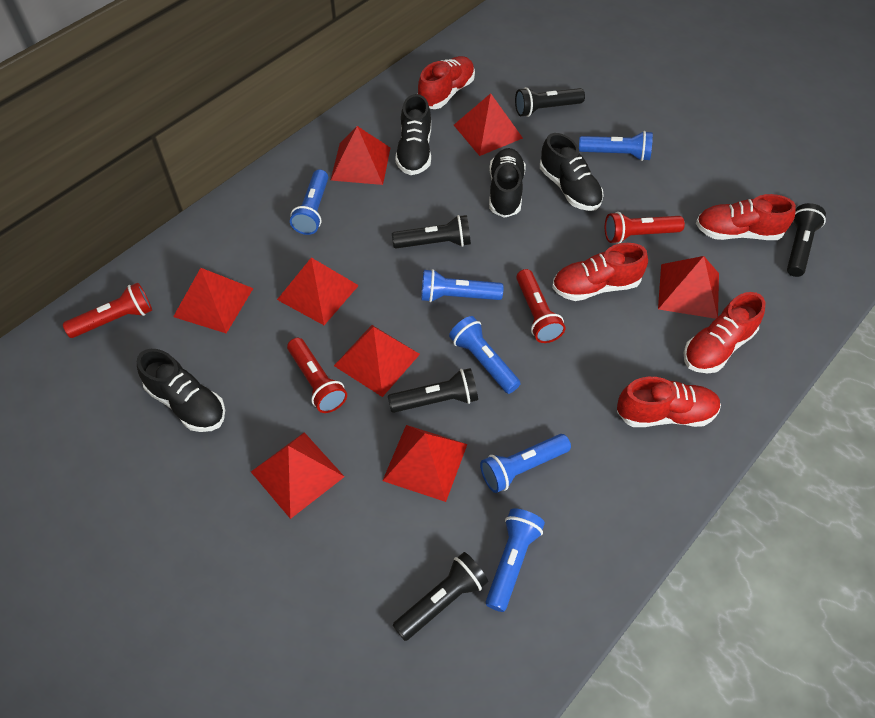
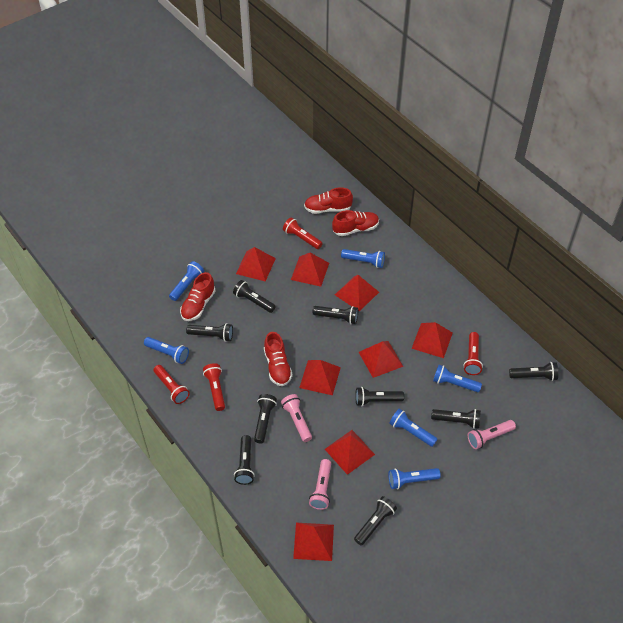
black flashlight: [388,368,478,413] [392,215,471,248] [393,552,488,641] [515,87,585,117] [787,203,826,277] = 5 -> [186,323,233,342] [233,280,276,313] [234,435,255,485] [254,394,277,443] [313,306,358,324] [354,496,397,546] [355,387,404,406] [431,409,481,429] [509,362,558,381] = 9
black shoe: [137,349,225,432] [395,94,431,175] [489,148,526,218] [540,133,604,211] = 4 -> none = 0
pink flashlight: none = 0 -> [281,394,312,442] [309,459,331,510] [468,420,516,449] = 3
red shoe: [418,56,475,109] [552,243,648,301] [617,377,721,427] [684,292,765,373] [696,194,796,240] = 5 -> [180,272,216,321] [264,332,293,386] [304,187,353,214] [332,210,379,236] = 4

